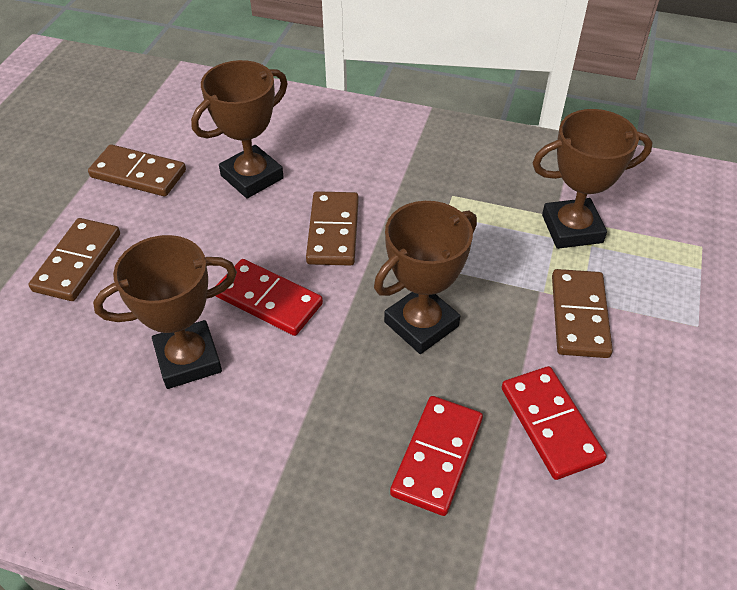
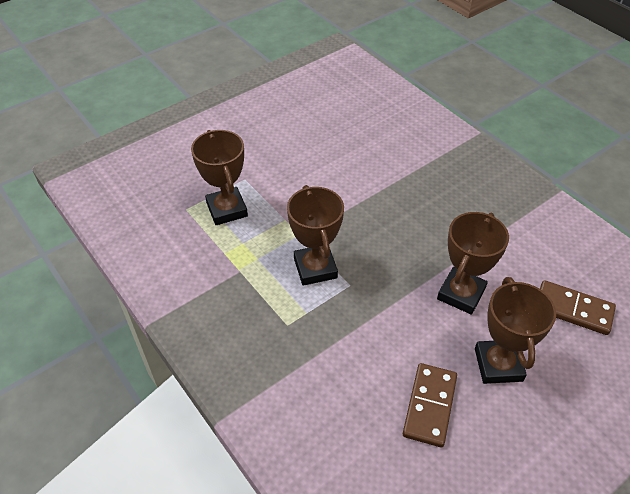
brown domino: [29,218,120,301] [88,144,186,196] [306,191,359,266] [552,269,613,358] = 4 -> [403,363,457,447] [540,280,616,335] = 2
red domino: [216,259,323,336] [390,396,483,516] [502,366,607,480] = 3 -> none = 0

